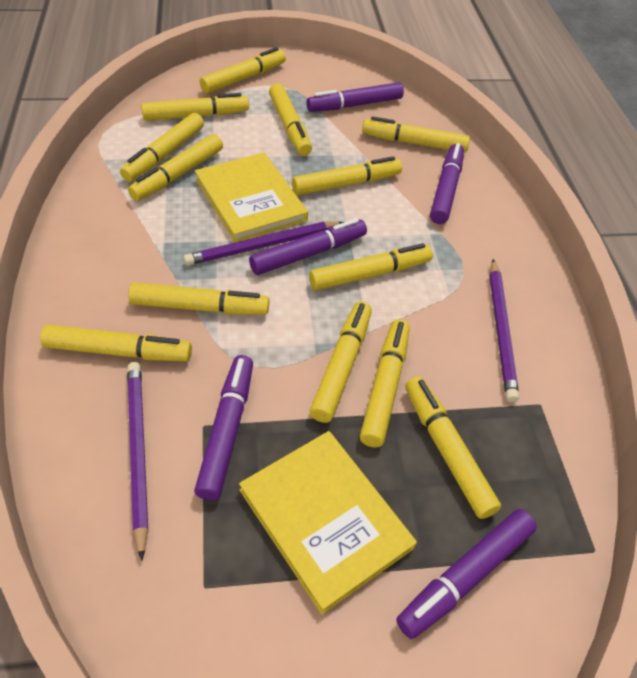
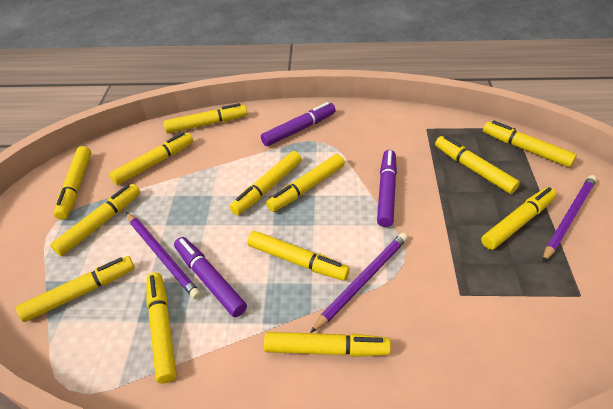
purple marker: [194,355,253,501] [249,218,367,275] [306,82,404,112] [396,509,537,639] [430,143,464,224] = 5 -> [174,237,247,317] [261,102,336,146] [377,150,397,227] = 3
yellow book: [195,152,308,243] [239,431,417,614] = 2 -> none = 0

